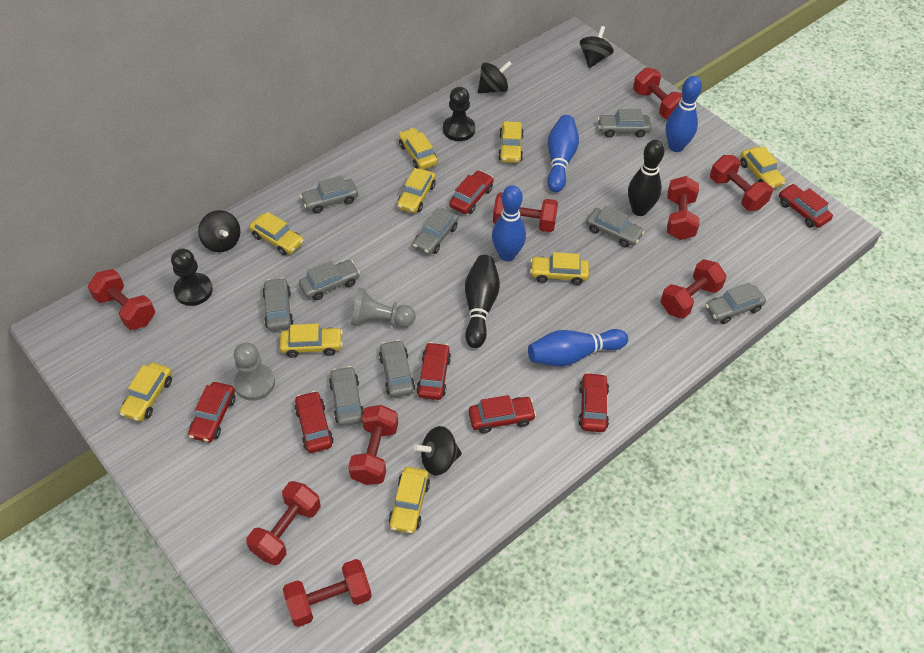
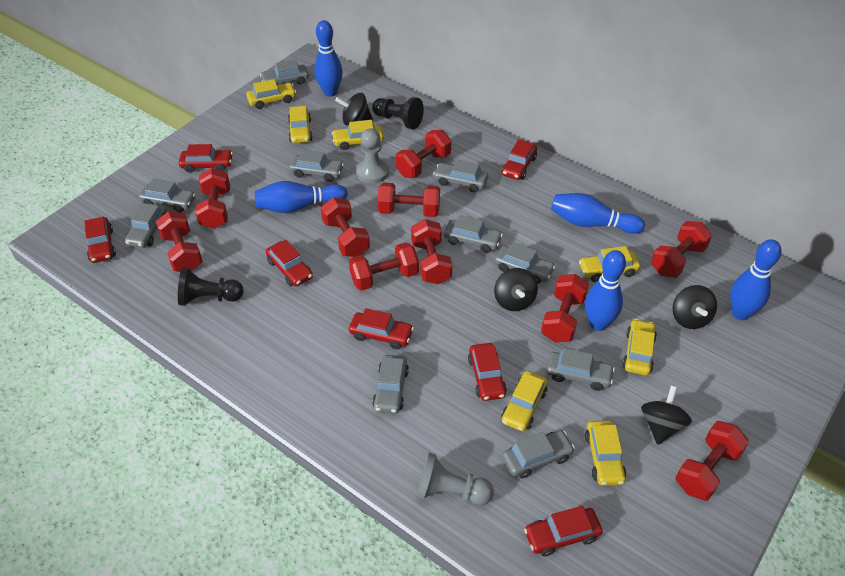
black bowling pin: [465,255,500,348] [628,140,664,216] = 2 -> none = 0
blue bowling pin: [492,185,526,261] [528,329,628,367] [547,115,579,192] [666,76,702,152] = 4 -> [255,181,348,213] [314,20,343,97] [551,193,645,234] [585,250,626,331] [730,239,781,320] = 5
grey car: [262,278,294,331] [299,260,360,300] [300,175,358,213] [329,366,364,426] [379,340,415,398] [413,208,458,255] [586,205,645,247] [598,109,651,137] [705,282,766,324] = 9 -> [125,203,167,248] [139,179,196,213] [260,60,309,85] [289,150,344,182] [372,355,409,414] [433,160,488,192] [444,215,503,253] [495,242,555,284] [502,430,575,478] [547,348,615,391] = 10
red dumbbell: [88,269,155,330] [246,481,321,565] [283,559,372,627] [348,405,398,485] [493,192,558,232] [633,68,682,119] [661,259,726,319] [667,176,699,240] [710,155,773,211] = 9 -> [156,211,203,272] [195,168,230,229] [321,197,370,257] [349,242,419,291] [377,183,440,217] [395,130,451,178] [411,219,453,284] [541,274,589,342] [651,221,712,278] [676,421,749,501] = 10
yellow car: [120,362,172,422] [249,212,304,255] [280,324,343,358] [389,467,430,534] [397,168,436,213] [398,128,438,169] [498,121,524,163] [530,252,589,285] [740,146,786,189] = 9 -> [246,79,296,109] [288,106,313,143] [332,120,384,150] [502,371,548,431] [579,246,640,282] [585,420,626,486] [622,319,657,375] = 7

